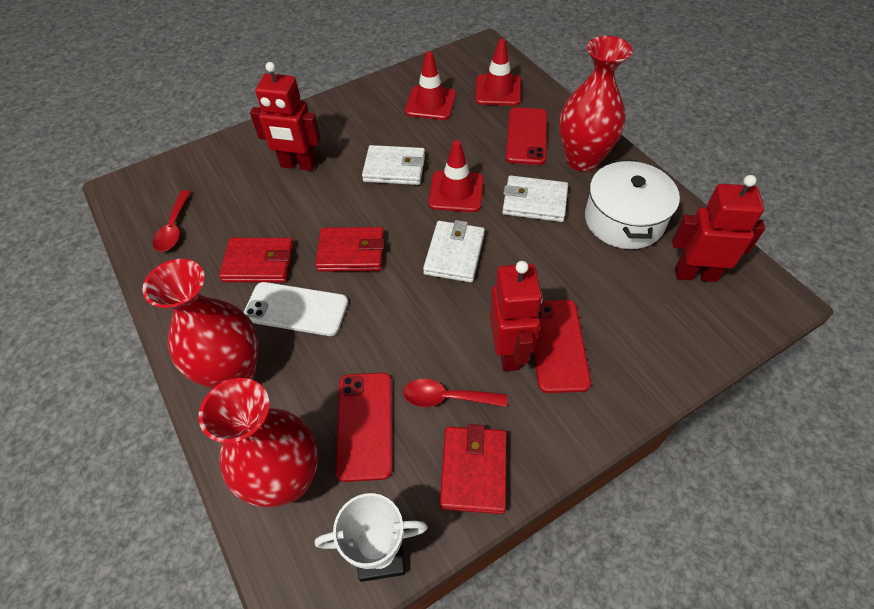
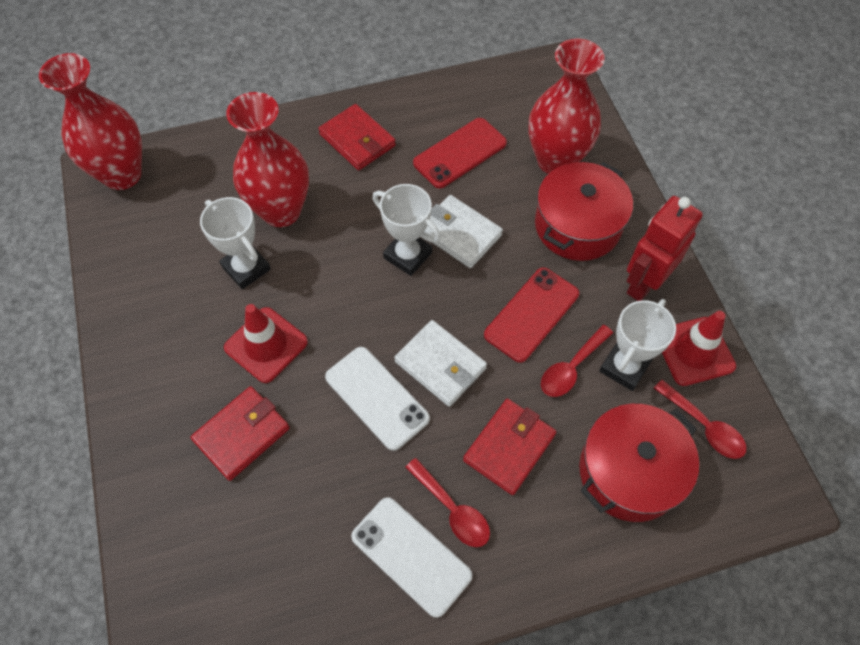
red phone: [335,373,392,482] [506,107,547,165] [534,300,591,393] = 3 -> [413,118,507,188] [484,268,579,363] = 2
red pot: none = 0 -> [535,162,633,261] [579,404,699,522] = 2
red robot: [250,62,321,171] [490,261,543,371] [672,175,765,282] = 3 -> [627,196,703,301] = 1
red spoon: [153,191,191,252] [403,379,507,407] = 2 -> [405,458,490,547] [541,325,613,397] [654,380,746,459] = 3
red traffic cone: [405,51,456,120] [429,140,484,212] [475,39,521,106] = 3 -> [224,304,308,383] [662,311,736,386] = 2
white phone: [243,282,348,336] = 1 -> [325,347,430,451] [351,497,473,618] = 2
white pot: [585,160,680,249] = 1 -> none = 0
white trophy: [315,493,428,582] = 1 -> [200,197,271,289] [373,184,441,276] [599,299,676,391] = 3
white wallet: [362,145,425,185] [423,220,485,283] [502,175,568,222] = 3 -> [394,320,487,407] [424,195,503,268] = 2

